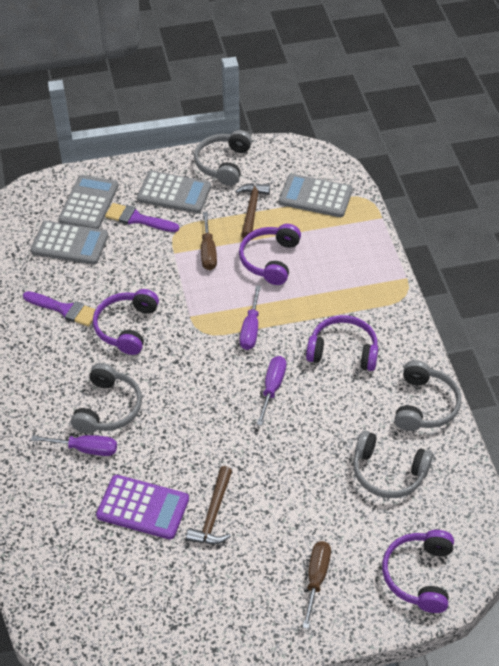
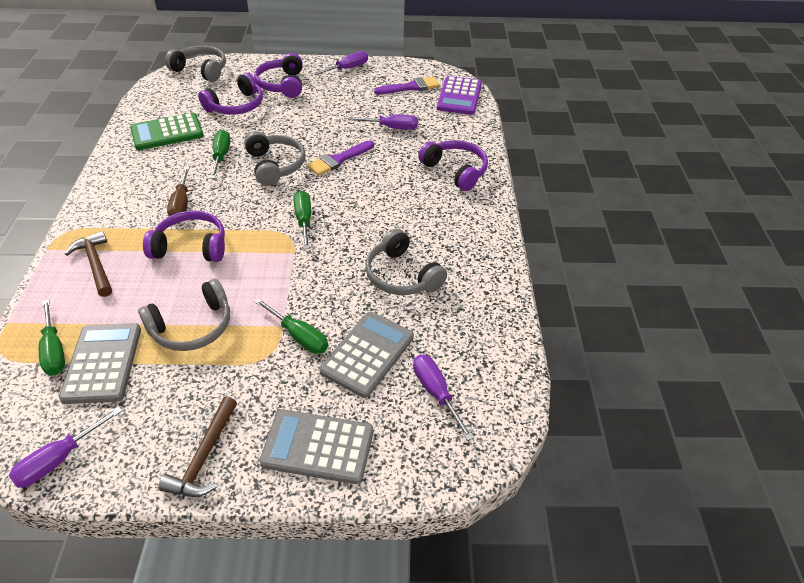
brown screwdriver: [201,212,217,270] [302,541,331,629] = 2 -> [167,167,190,216] = 1
green calculator: none = 0 -> [130,113,203,150] = 1
green screwdriver: none = 0 -> [39,299,65,376] [210,130,231,179] [254,298,328,354] [294,191,311,249] = 4
grey calculator: [31,221,108,264] [58,175,119,229] [137,171,211,213] [279,174,353,217] = 4 -> [59,323,141,404] [259,409,373,484] [319,312,414,398] = 3
purple screwdriver: [31,435,117,456] [240,285,261,350] [257,356,286,426] = 3 -> [9,406,122,488] [313,51,368,75] [348,115,418,130] [413,354,474,441] = 4

